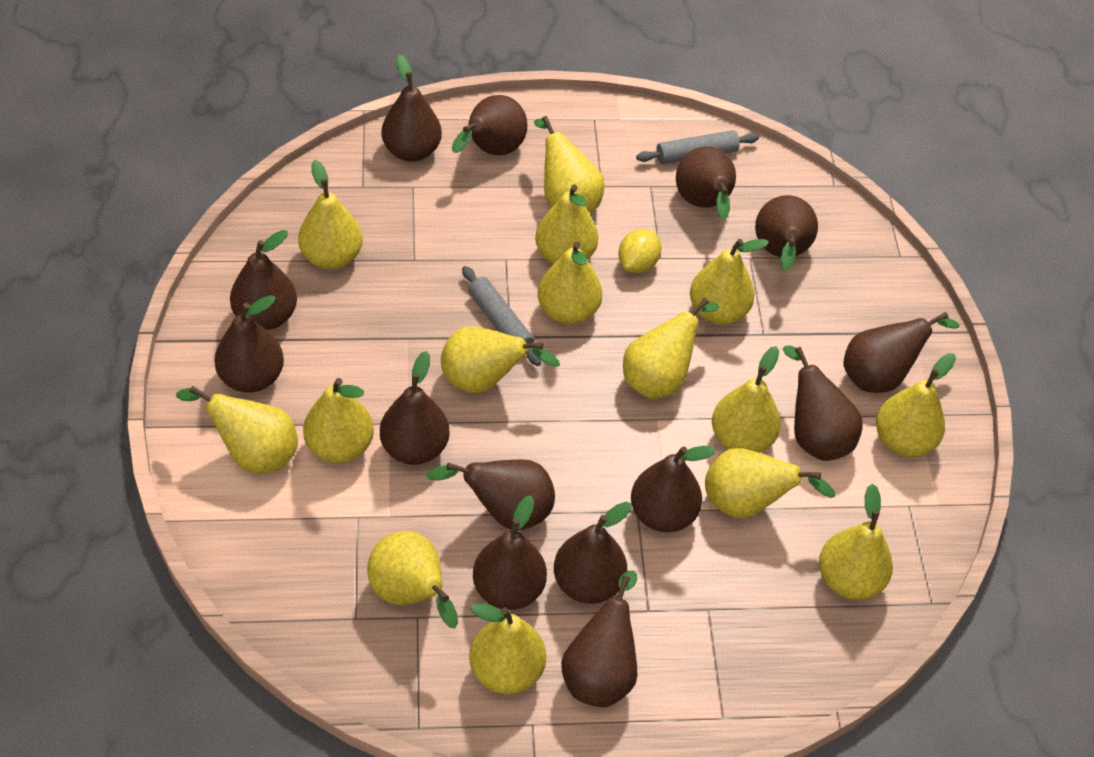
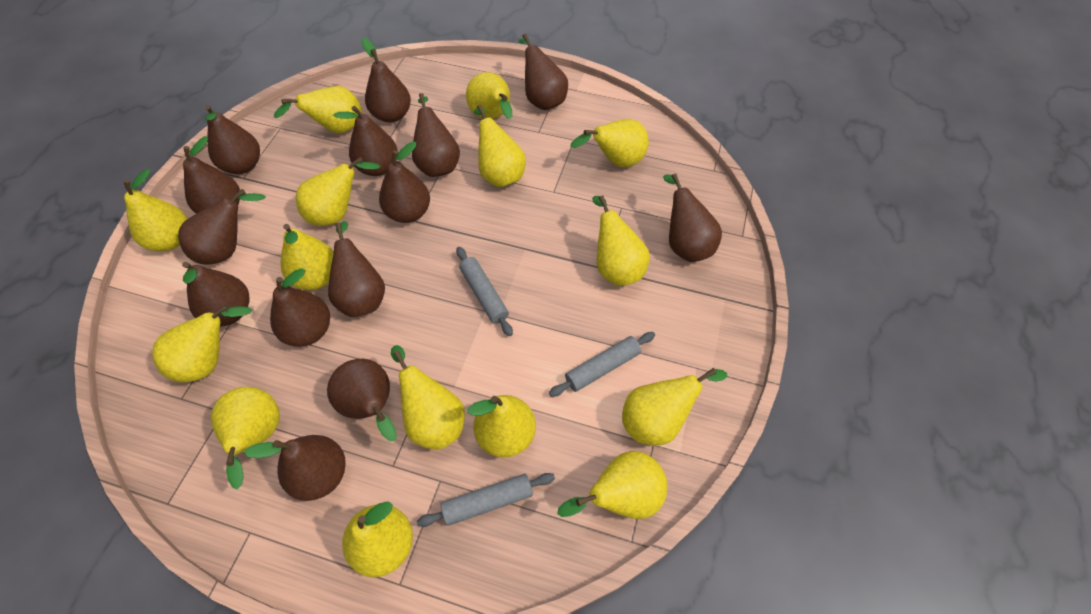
grey rolling pin: [462,266,541,366] [636,130,759,164] = 2 -> [417,473,555,527] [456,247,513,336] [549,332,655,397] = 3
yellow lemon: [618,229,661,273] = 1 -> none = 0

